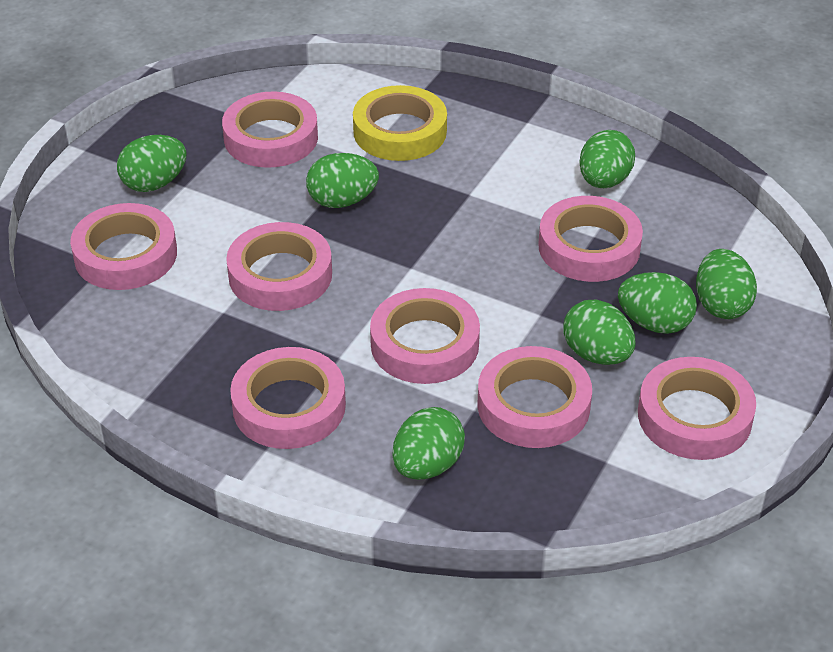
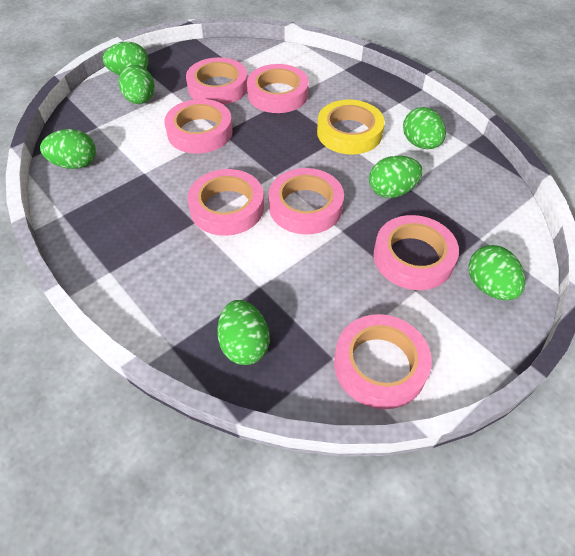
pink tape: [70,203,177,290] [222,91,318,168] [226,222,332,311] [230,347,346,449] [370,288,480,384] [477,346,592,448] [538,196,643,282] [638,357,756,460] = 8 -> [164,99,233,154] [186,57,247,105] [187,169,264,236] [247,64,309,113] [269,168,344,235] [334,314,432,409] [374,215,459,290] = 7

